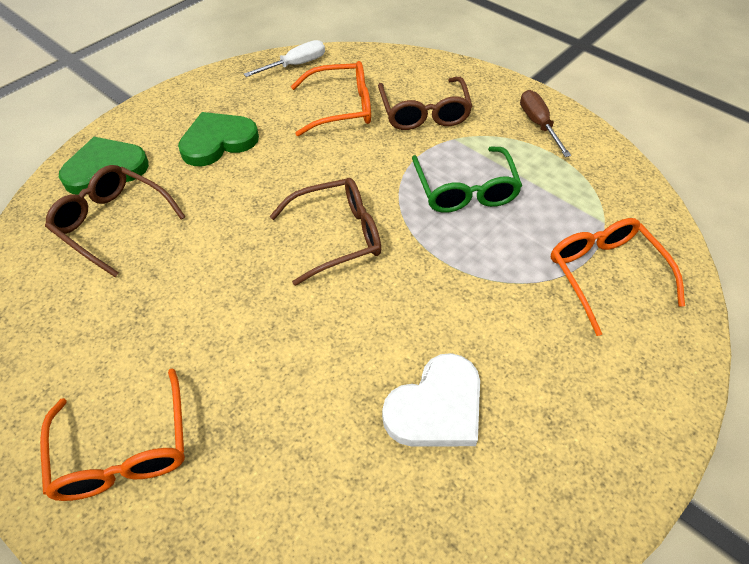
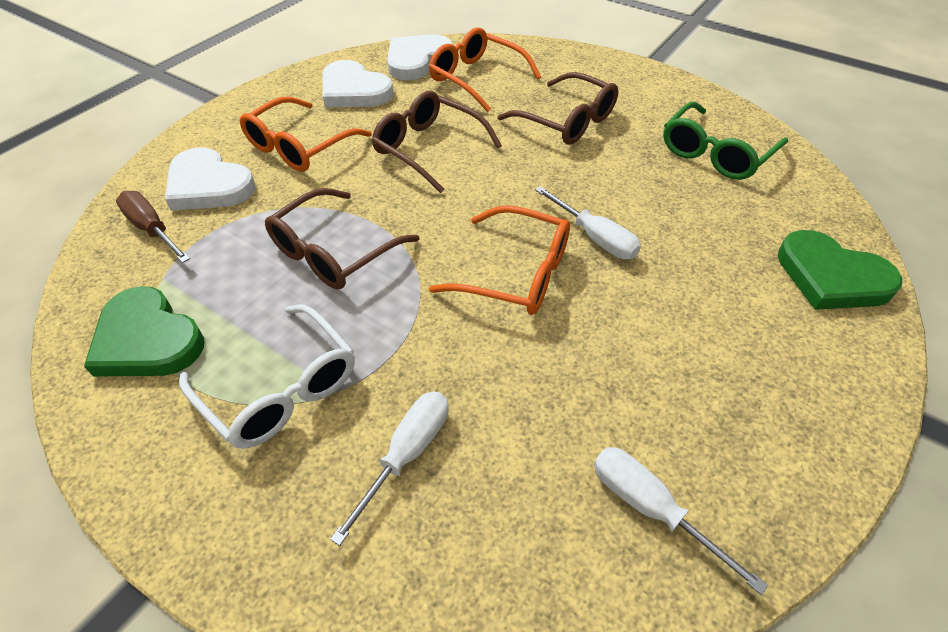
white glasses: none = 0 -> [179,305,355,449] = 1
white heart: [382,353,480,446] = 1 -> [165,147,256,210] [322,60,394,107] [387,34,453,80] = 3
white screwdriver: [244,40,325,77] = 1 -> [330,391,449,546] [535,186,641,259] [594,447,768,595] = 3

